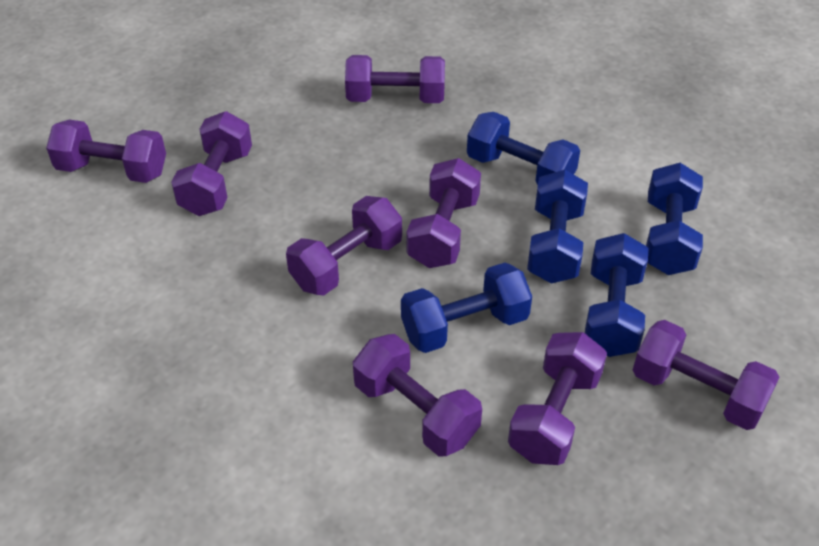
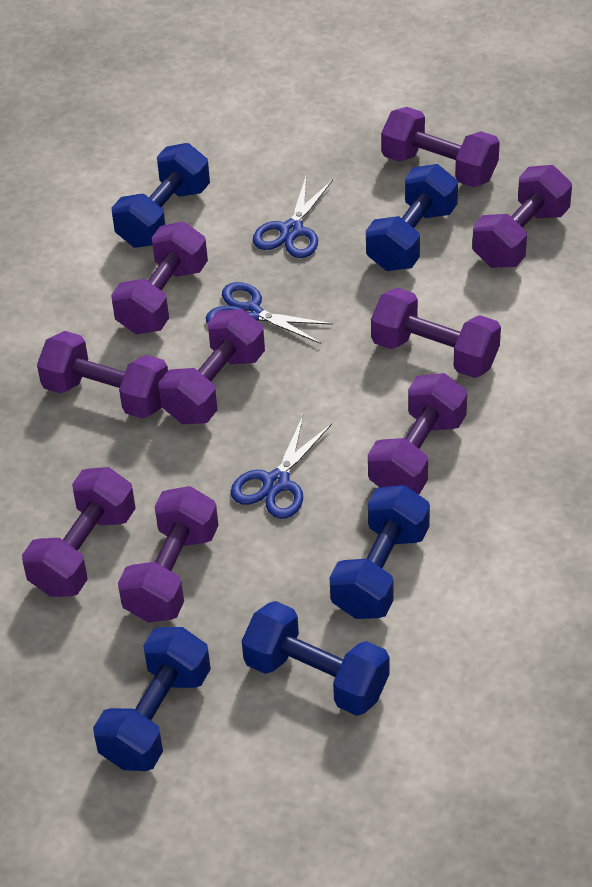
blue scissors: none = 0 -> [206,282,333,344] [231,416,332,519] [253,177,333,258] = 3
purple dumbbell: [46,120,166,183] [171,111,252,216] [286,196,402,296] [345,55,445,103] [353,334,482,457] [406,158,481,268] [508,332,607,465] [633,320,780,430] = 8 -> [22,467,136,597] [37,331,168,419] [111,222,208,335] [118,486,219,622] [158,309,265,424] [368,373,467,494] [371,288,501,378] [381,107,500,187] [472,165,572,268] = 9

